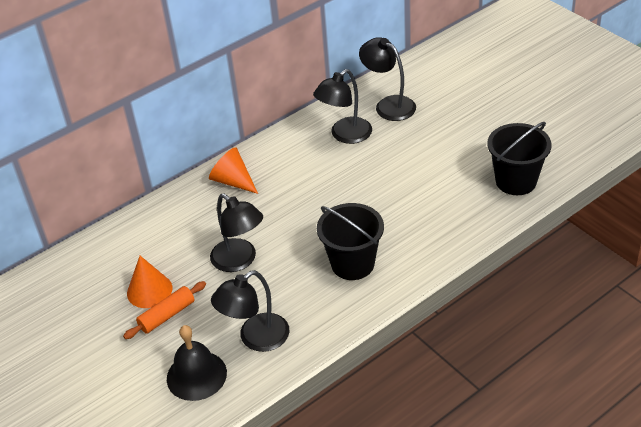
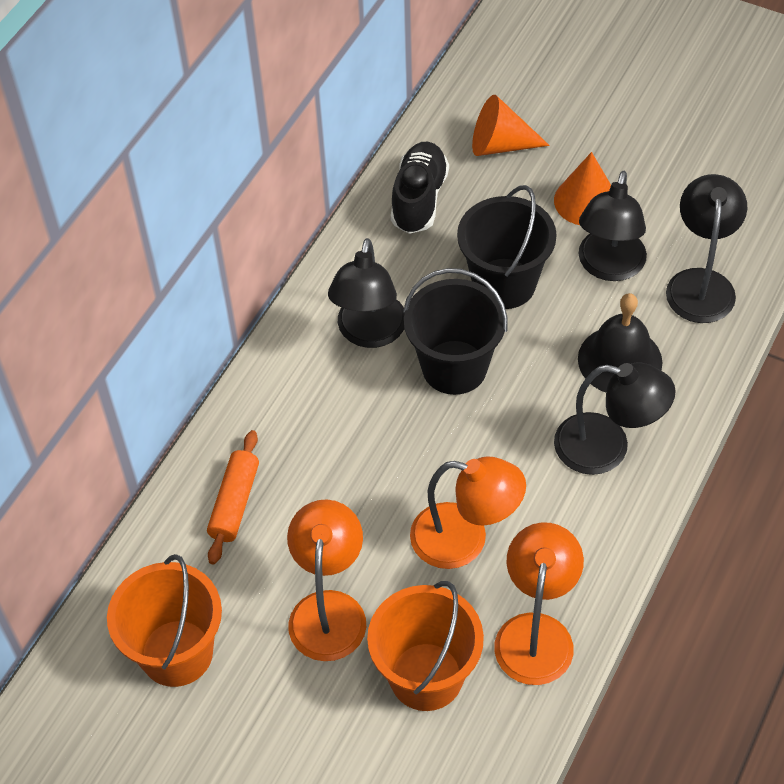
black shoe: none = 0 -> [391,142,449,234] = 1
orange bucket: none = 0 -> [107,554,222,687] [367,581,484,711] = 2
orange lamp: none = 0 -> [287,500,366,661] [410,457,526,569] [494,522,584,685] = 3

